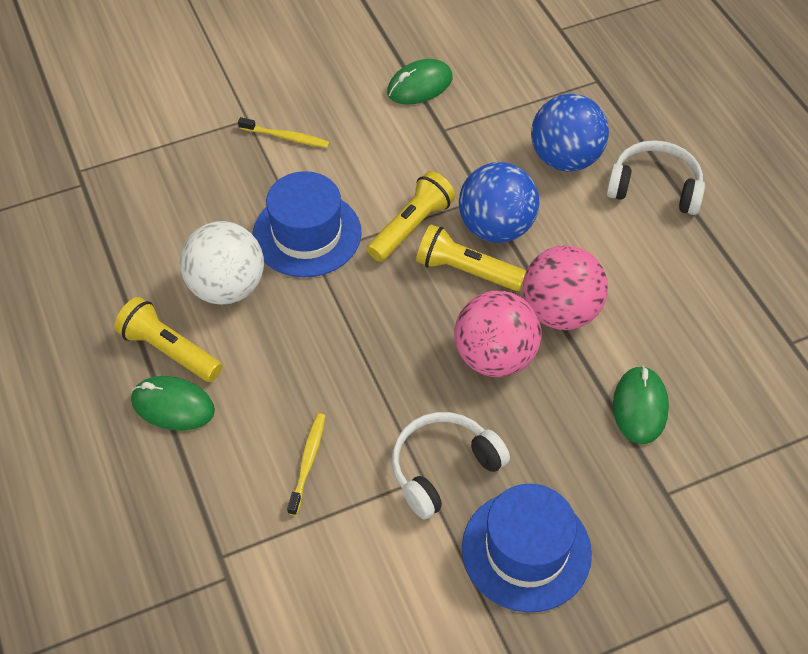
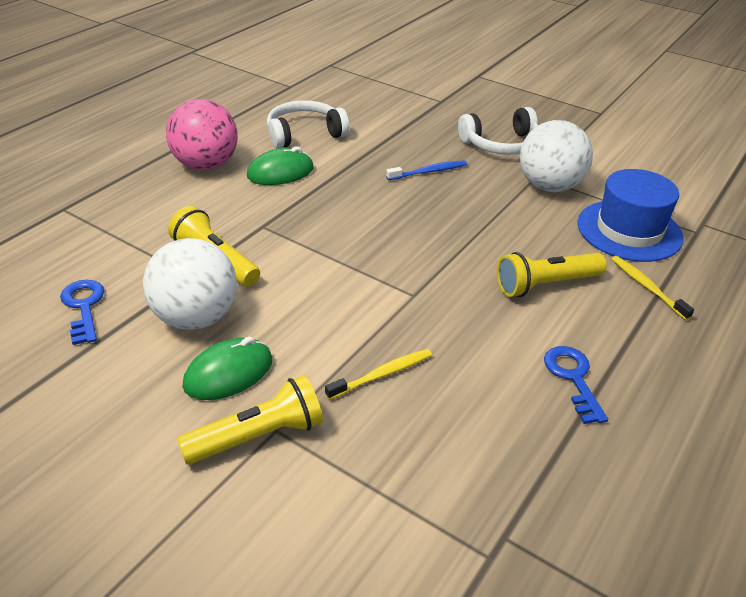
blue ball: [459,162,539,243] [531,94,609,172] = 2 -> none = 0
blue hat: [253,171,362,277] [462,484,592,612] = 2 -> [577,169,683,262] = 1
blue key: none = 0 -> [60,280,104,345] [544,346,608,424] = 2
blue toothbrush: none = 0 -> [386,160,467,180] = 1
green mouse: [131,376,215,431] [387,59,452,105] [613,365,669,444] = 3 -> [183,337,272,400] [247,146,314,185] = 2
pink ball: [454,291,541,377] [523,246,608,330] = 2 -> [166,99,238,170] = 1
white ball: [180,221,264,305] = 1 -> [143,238,237,330] [520,120,593,192] = 2

